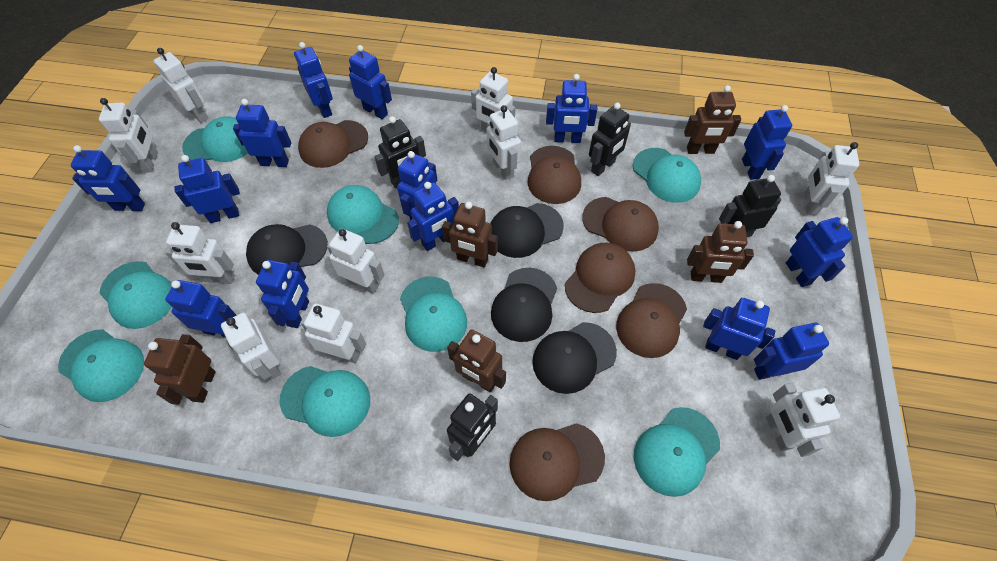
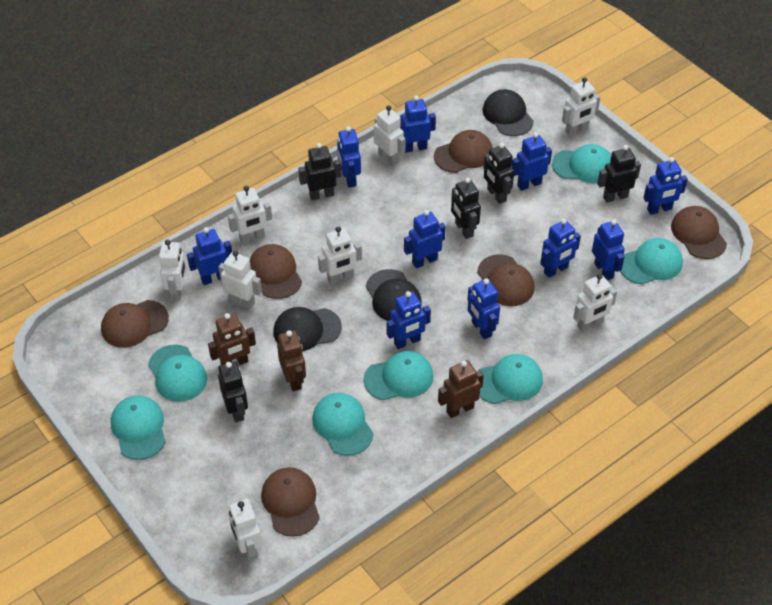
black cap: [246,224,328,275] [490,203,564,258] [491,268,557,342] [532,322,617,394] = 4 -> [273,307,342,351] [366,269,422,321] [482,89,534,136] = 3
black robot: [374,116,426,188] [447,393,498,461] [589,103,631,176] [719,175,781,237] = 4 -> [218,361,248,422] [298,143,342,200] [451,178,481,239] [483,143,514,204] [597,145,641,203] = 5
blue robot: [71,145,145,211] [165,280,236,338] [174,155,240,223] [233,99,291,167] [256,260,309,328] [294,42,333,118] [349,45,392,119] [397,151,437,220] [407,182,459,251] [546,74,597,143] [703,298,775,360] [742,105,792,180] [754,323,829,380] [786,217,853,287] = 14 -> [187,227,232,285] [337,126,361,188] [387,291,431,349] [400,95,436,153] [404,210,446,268] [467,278,500,339] [511,132,552,191] [540,218,581,278] [592,219,625,280] [643,157,688,215] = 10
brown robot: [144,334,216,405] [442,202,498,267] [447,329,506,392] [684,85,741,154] [687,221,754,283] = 5 -> [208,313,256,365] [277,330,306,391] [438,360,484,418] = 3
turquoise cap: [58,329,144,402] [99,261,172,329] [182,116,248,162] [280,366,370,437] [327,185,399,244] [400,276,467,352] [633,148,701,203] [634,407,720,497] = 8 -> [111,395,166,460] [148,344,207,402] [312,393,374,456] [363,351,433,400] [478,354,543,404] [552,144,611,183] [620,238,683,284] = 7
white robot: [99,98,158,173] [154,48,209,123] [165,222,235,284] [221,313,281,380] [300,303,366,363] [327,228,384,294] [471,67,515,133] [487,105,521,180] [766,383,840,457] [804,142,859,216] = 10 -> [159,240,187,301] [218,251,262,309] [228,186,272,244] [228,499,262,560] [318,226,362,285] [374,106,406,166] [562,77,600,136] [573,274,617,332] = 8

